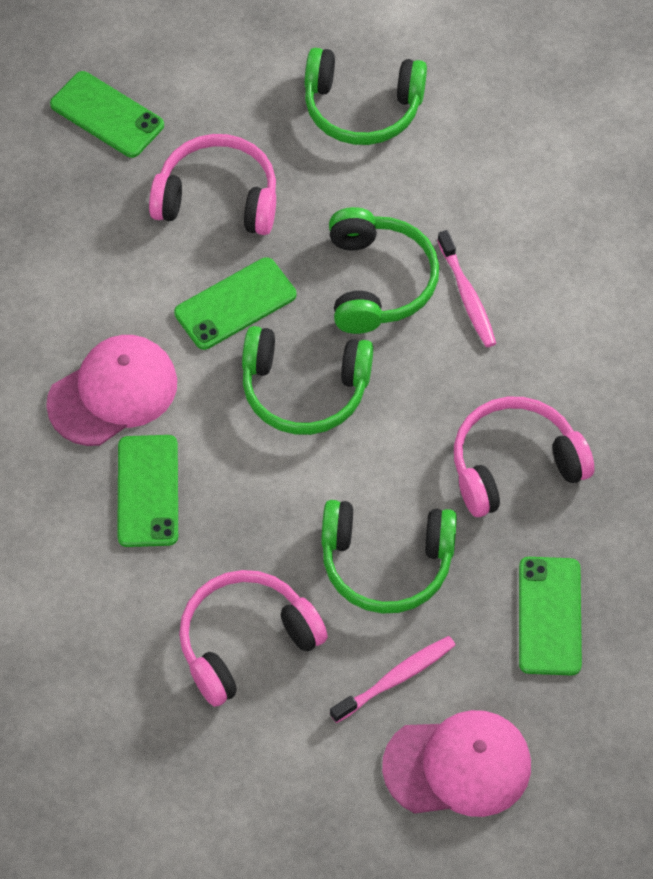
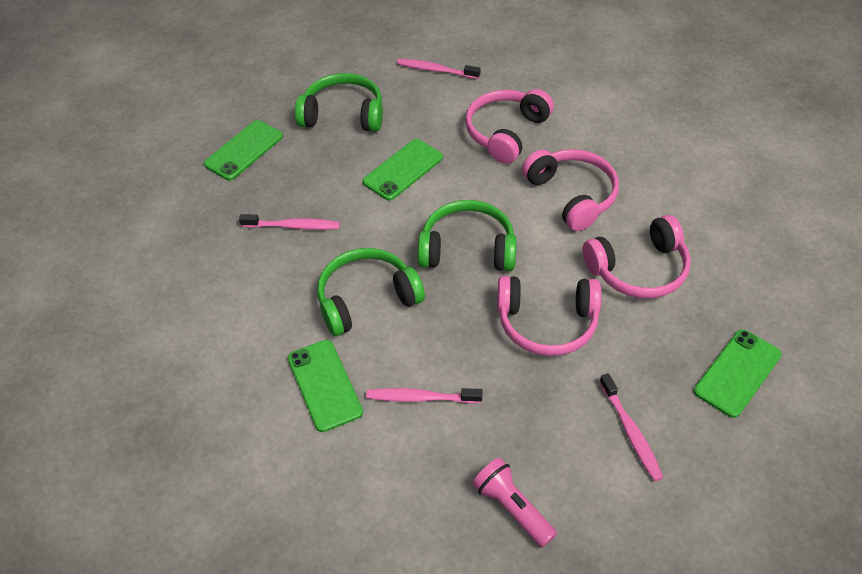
green headphones: [242,326,373,435] [305,48,427,145] [321,500,457,614] [329,207,439,334] = 4 -> [295,73,383,132] [317,248,425,336] [418,200,516,271] = 3
pink cap: [46,335,177,446] [382,710,531,817] = 2 -> none = 0
pink flashlight: none = 0 -> [472,458,557,548] = 1
pink headphones: [149,134,276,235] [179,570,328,707] [454,397,594,517] = 3 -> [465,89,554,164] [497,276,601,356] [522,149,619,231] [582,215,691,298] = 4
pink toothbrush: [330,636,455,723] [437,230,496,347] = 2 -> [239,214,340,230] [366,388,483,403] [397,59,480,79] [599,373,664,481] = 4

